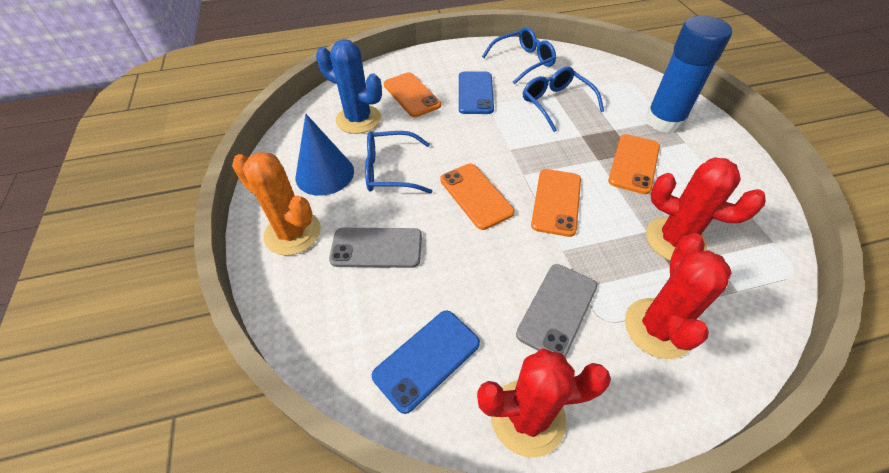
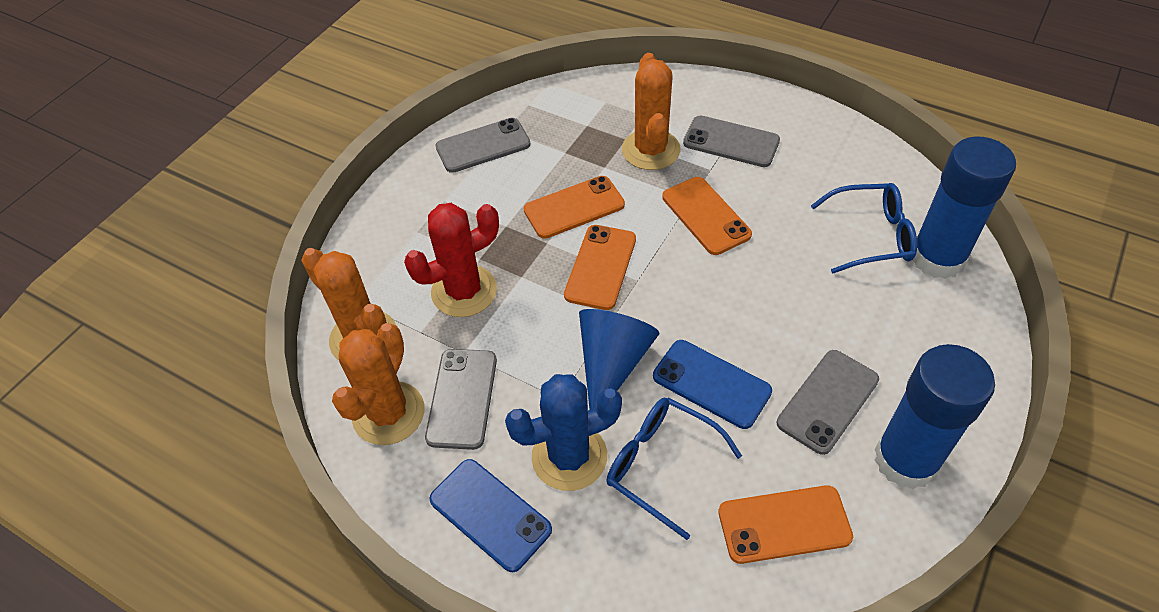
blue glasses: [365,131,433,194] [482,27,556,84] [523,66,604,132] = 3 -> [606,398,742,540] [811,183,917,274] = 2
blue glue stick: [645,16,732,133] = 1 -> [874,344,995,489] [912,136,1016,279] = 2
grey phone: [329,228,422,268] [516,264,597,357] = 2 -> [425,349,497,450] [436,118,531,173] [683,115,780,167] [777,350,879,455] = 4
orange cactus: [232,152,321,255] = 1 -> [301,248,396,360] [332,323,424,445] [622,53,680,170] = 3
red cactus: [477,348,611,458] [625,233,732,359] [646,157,766,261] = 3 -> [404,203,499,317] = 1

